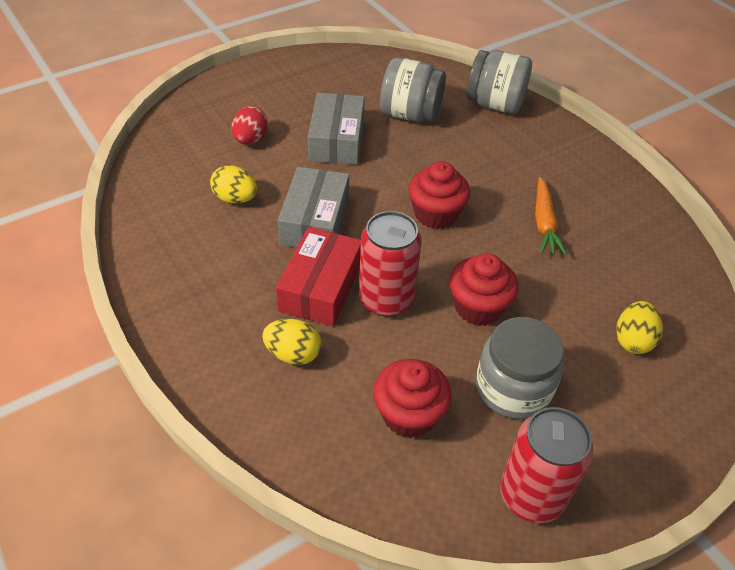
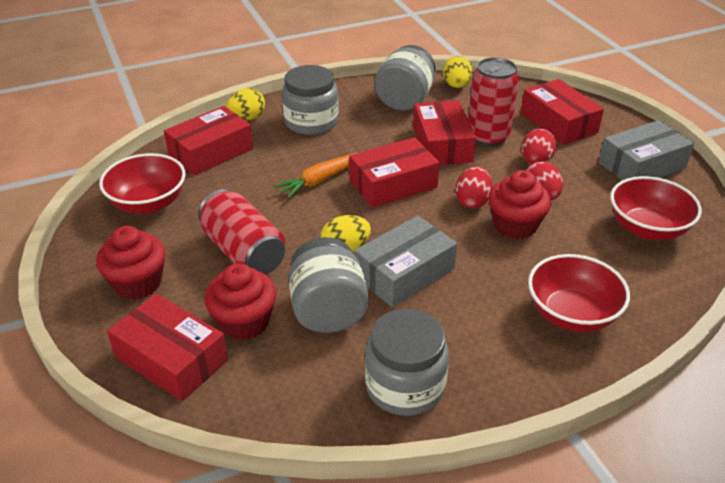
grey jar: [380,57,446,122] [467,50,532,114] [476,317,564,419] = 3 -> [282,65,339,135] [289,237,369,333] [365,309,449,416] [375,45,435,111] = 4
red bowl: none = 0 -> [99,153,186,214] [528,254,630,332] [610,176,702,240] = 3
red box: [276,227,361,326] = 1 -> [107,294,228,401] [164,106,253,176] [349,137,440,208] [413,100,476,165] [521,79,604,145] = 5
red egg: [231,106,268,145] = 1 -> [455,166,493,209] [521,129,557,164] [526,162,563,200] = 3

